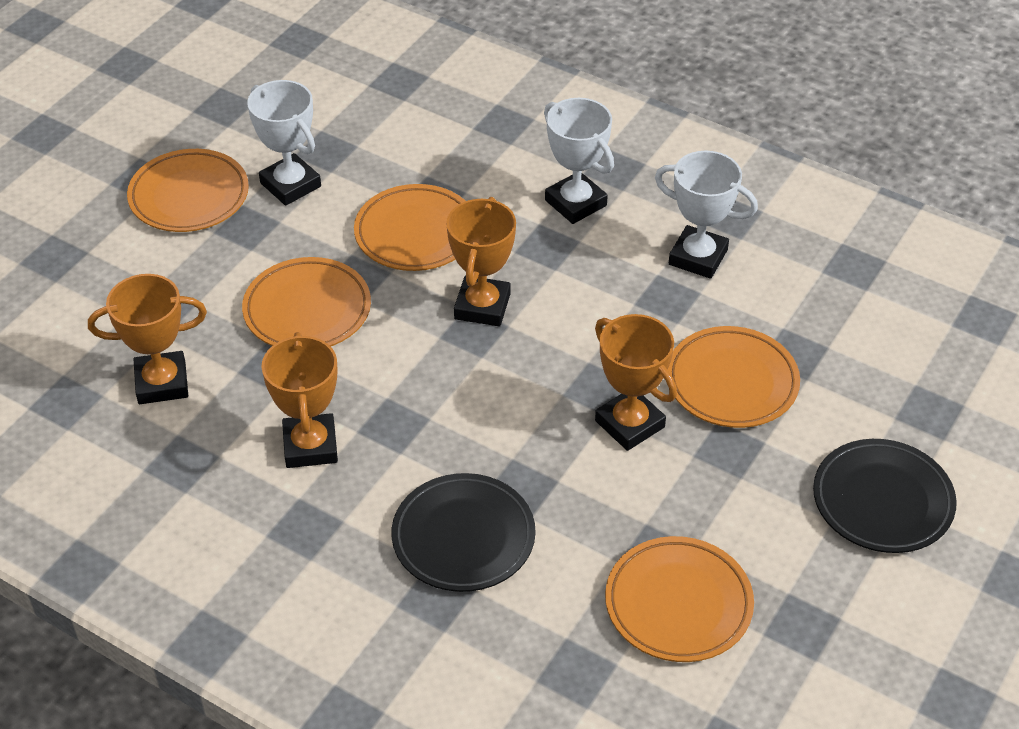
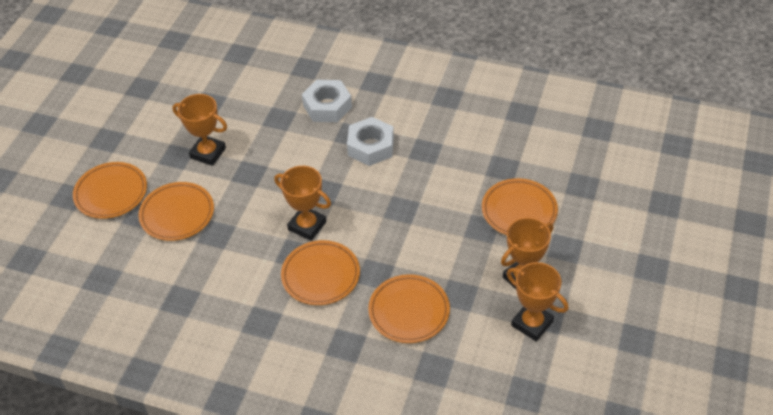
black plate: [392,473,536,592] [813,439,957,553] = 2 -> none = 0
white nut: none = 0 -> [302,80,352,122] [347,117,394,166] = 2
white trophy: [247,80,321,206] [544,98,614,224] [655,151,758,279] = 3 -> none = 0

